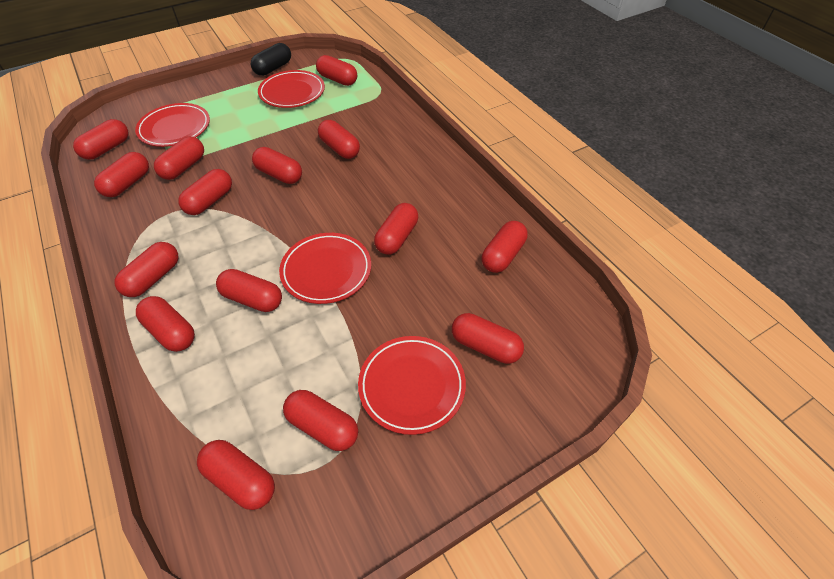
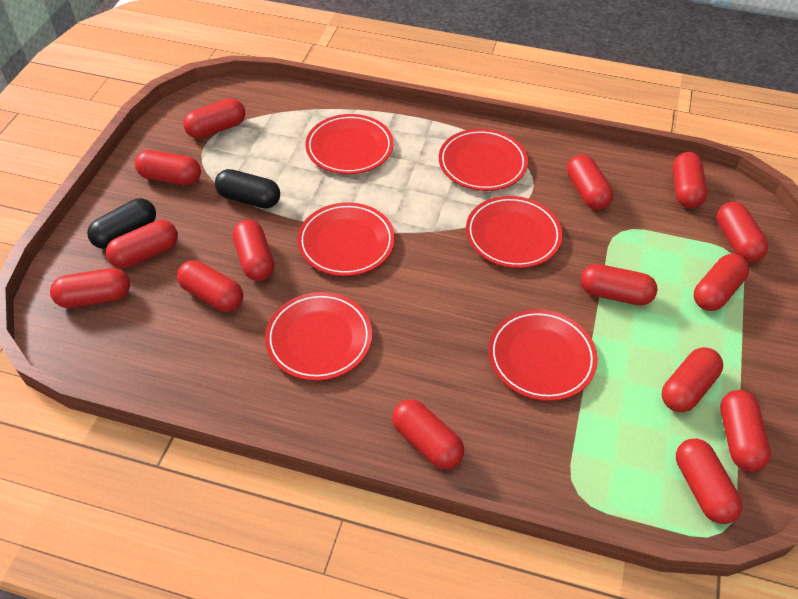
black capsule: [251,43,291,76] = 1 -> [87,198,156,249] [215,169,280,208] = 2
red plate: [135,103,210,147] [258,70,325,108] [279,233,371,304] [358,336,466,435] = 4 -> [265,292,372,381] [297,202,395,276] [305,114,393,174] [439,129,528,191] [466,196,563,268] [488,309,598,401] = 6

